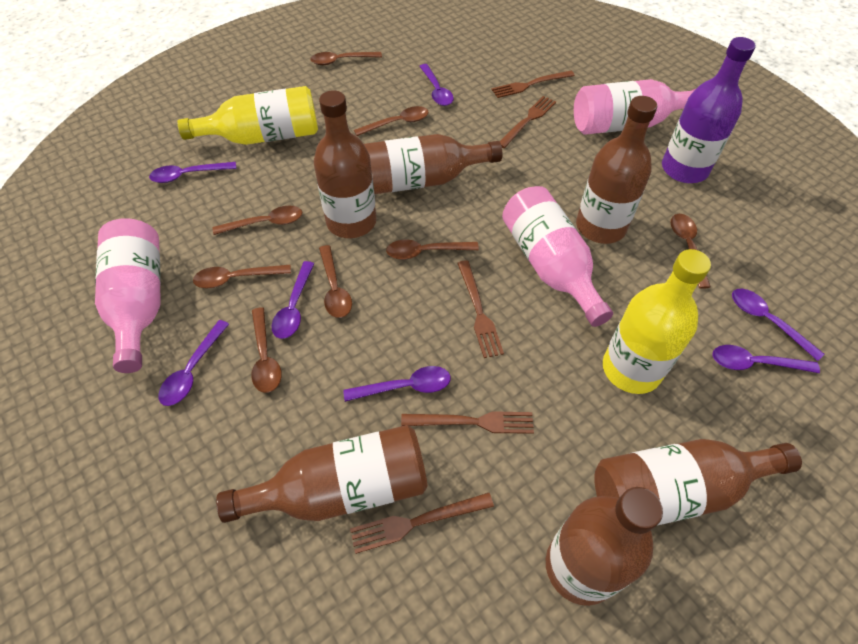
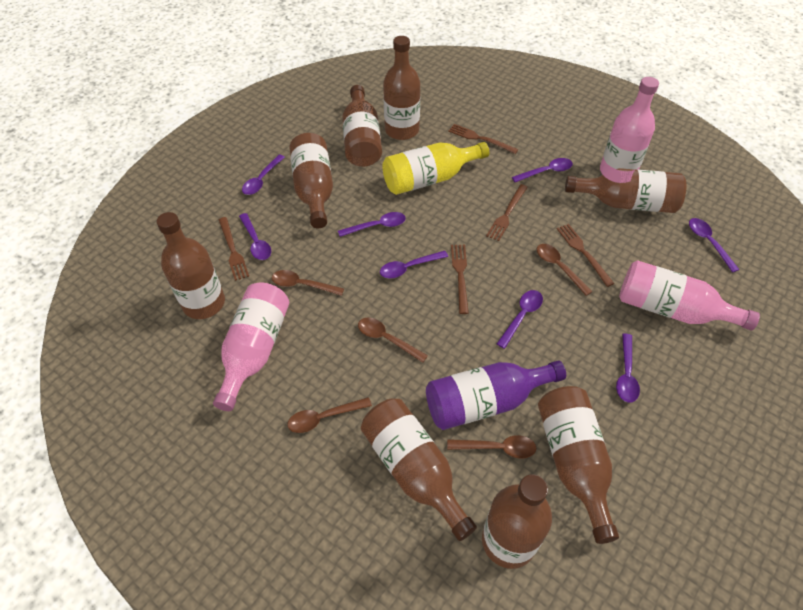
brown bottle: [216,425,428,523] [313,90,376,238] [364,134,502,194] [546,487,663,606] [576,96,657,244] [594,439,802,526] = 6 -> [157,212,225,319] [290,133,333,228] [342,85,382,167] [361,398,477,541] [383,36,420,140] [482,474,552,569] [538,386,619,544] [565,168,687,213] = 8
brown spoon: [193,265,291,288] [213,206,302,235] [252,307,282,393] [310,52,382,65] [319,245,352,318] [354,106,429,136] [386,240,479,260] [671,214,711,289] = 8 -> [272,270,344,296] [287,397,372,433] [358,317,428,363] [447,435,536,459] [537,244,593,296] = 5
purple spoon: [149,162,237,183] [158,320,229,406] [272,261,314,339] [343,366,451,402] [419,64,454,106] [712,345,820,373] [732,289,825,361] = 7 -> [239,213,271,260] [242,155,285,195] [338,212,406,237] [380,251,448,278] [497,290,543,349] [512,158,573,182] [616,333,640,403] [689,218,740,273] = 8
yellow bottle: [177,86,318,145] [603,249,711,394] = 2 -> [382,142,489,195] = 1

